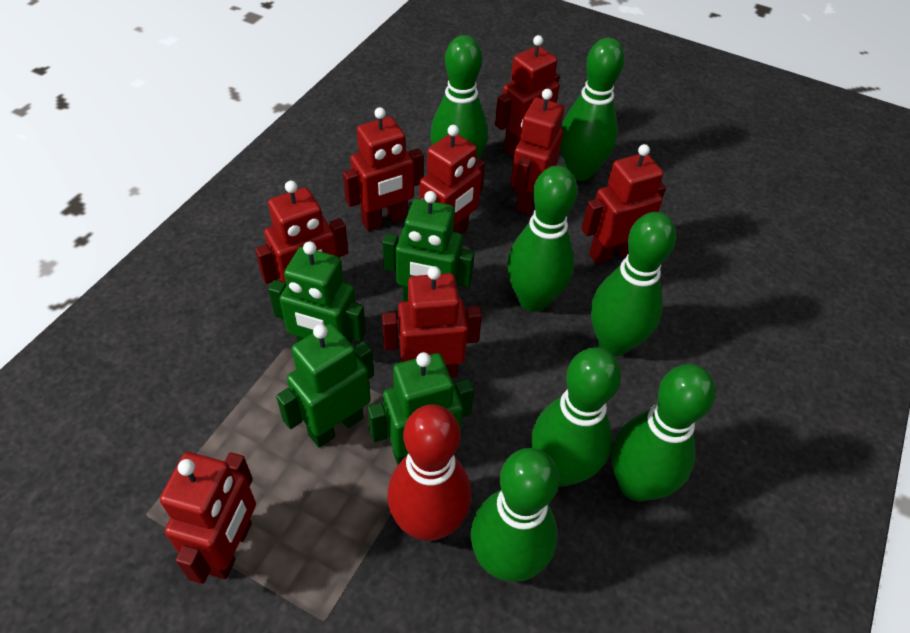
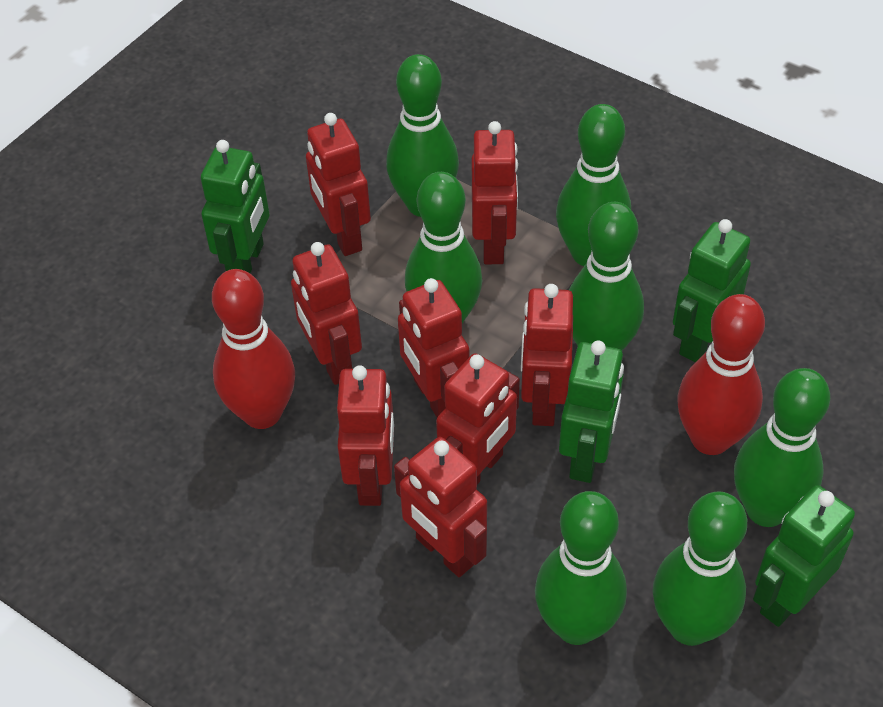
red bowling pin: [388,404,471,541] = 1 -> [212,269,295,429] [677,294,765,455] = 2

